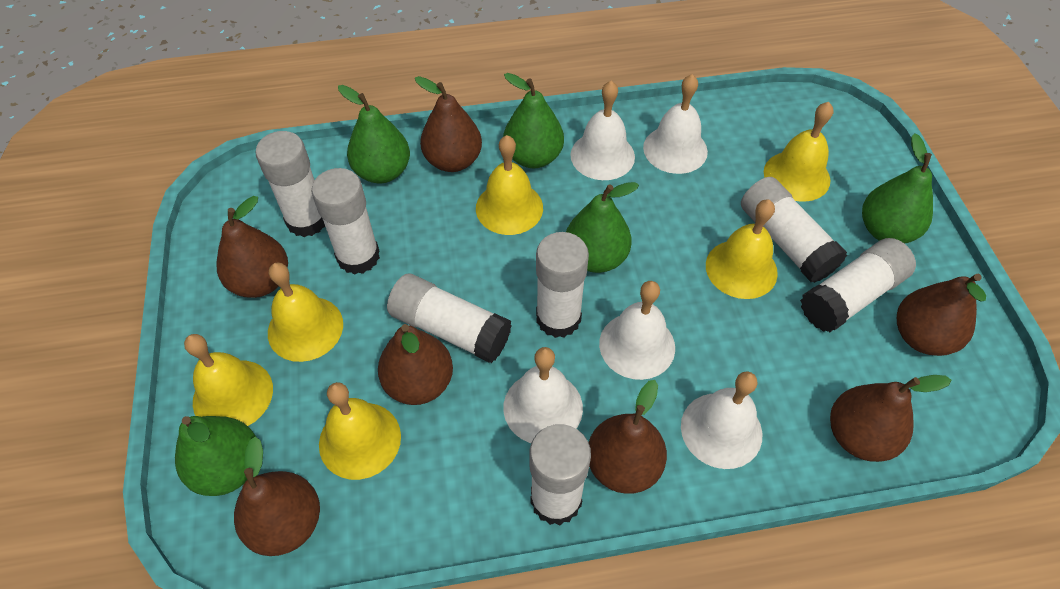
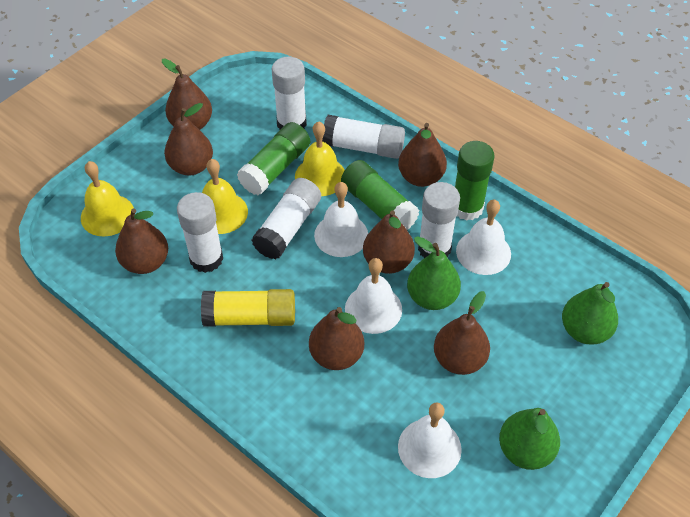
green glue stick: none = 0 -> [237,122,310,195] [341,160,419,230] [455,141,495,221] = 3
green pear: [175,416,255,496] [338,85,410,183] [503,73,564,168] [566,182,639,273] [862,133,933,244] = 5 -> [407,236,461,310] [499,408,560,470] [562,282,618,345] = 3
white bell: [503,347,583,443] [570,81,635,180] [599,281,675,380] [643,74,708,174] [681,371,762,469] = 5 -> [314,182,368,257] [345,258,402,334] [398,402,462,478] [456,200,511,275] = 4
white glue stick: [255,131,325,237] [311,168,380,275] [387,274,512,363] [530,424,591,525] [536,232,589,338] [741,177,847,283] [800,238,916,332] = 7 -> [177,192,223,273] [251,178,321,259] [272,57,307,130] [322,115,405,159] [418,182,460,258] = 5
yellow bell: [184,334,273,426] [268,263,343,362] [319,382,401,480] [476,135,543,235] [706,200,778,299] [764,102,833,202] = 6 -> [81,161,134,237] [202,159,248,234] [295,121,345,196] = 3
yellow glue stick: none = 0 -> [201,289,295,327] = 1

